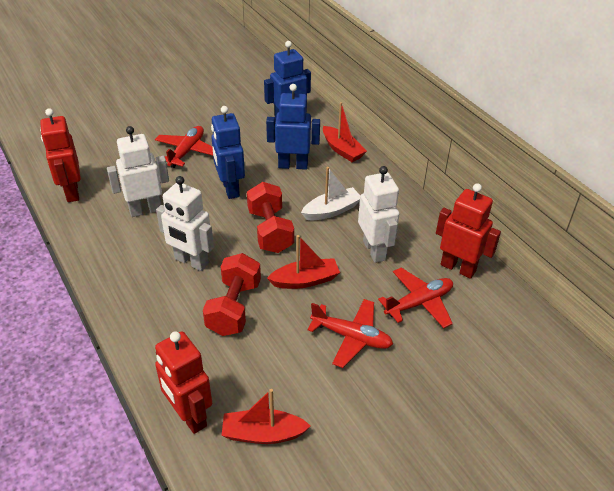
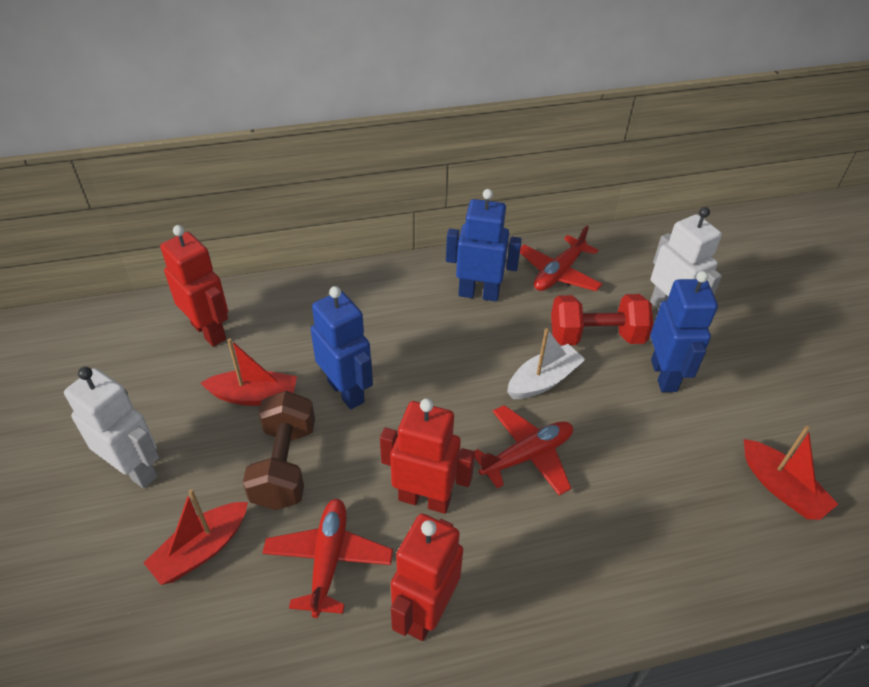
brown dumbbell: none = 0 -> [243,391,315,510] = 1
red dumbbell: [203,253,261,336] [247,182,294,253] = 2 -> [551,294,654,345] = 1
white robot: [107,126,169,217] [156,176,214,271] [358,166,399,263] = 3 -> [64,367,159,488] [650,207,722,310] = 2

